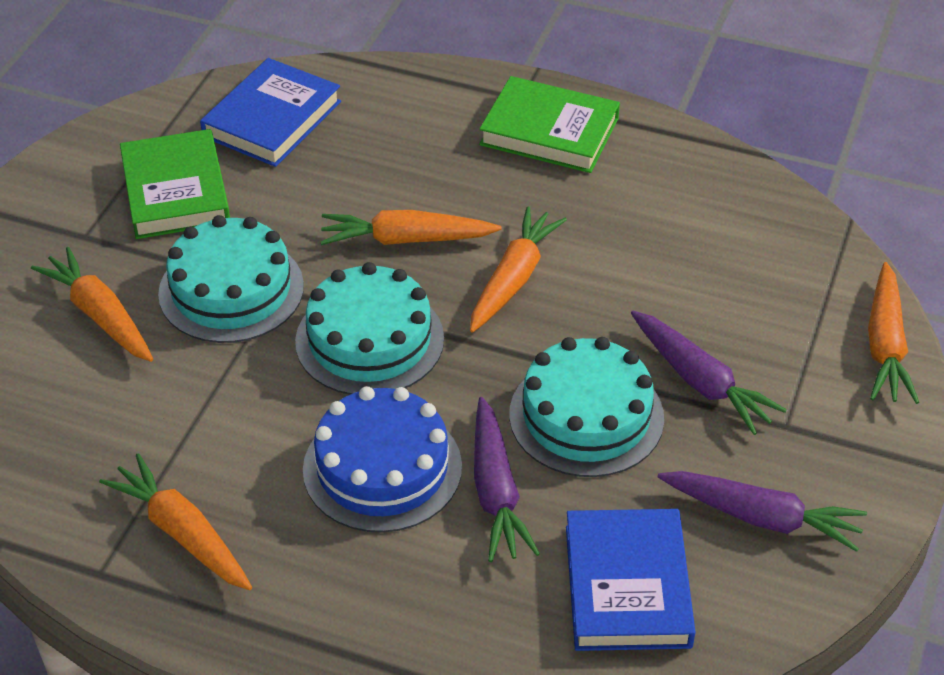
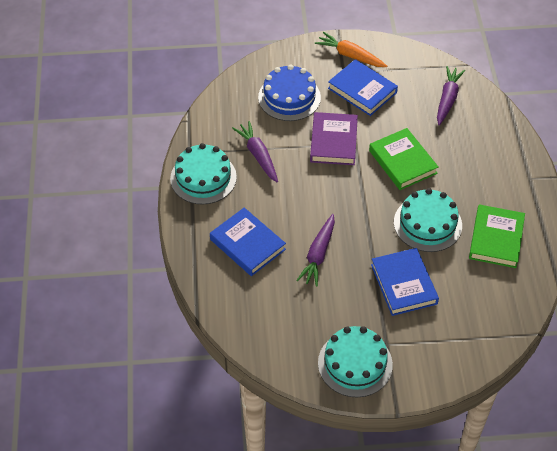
blue book: [200,58,341,167] [566,509,695,651] = 2 -> [210,208,286,276] [328,59,398,116] [371,248,439,316] = 3
orange carrot: [31,247,153,362] [99,453,252,590] [320,210,502,245] [470,206,567,333] [868,262,919,404] = 5 -> [315,32,387,67] = 1
purple book: none = 0 -> [310,112,358,165] = 1

